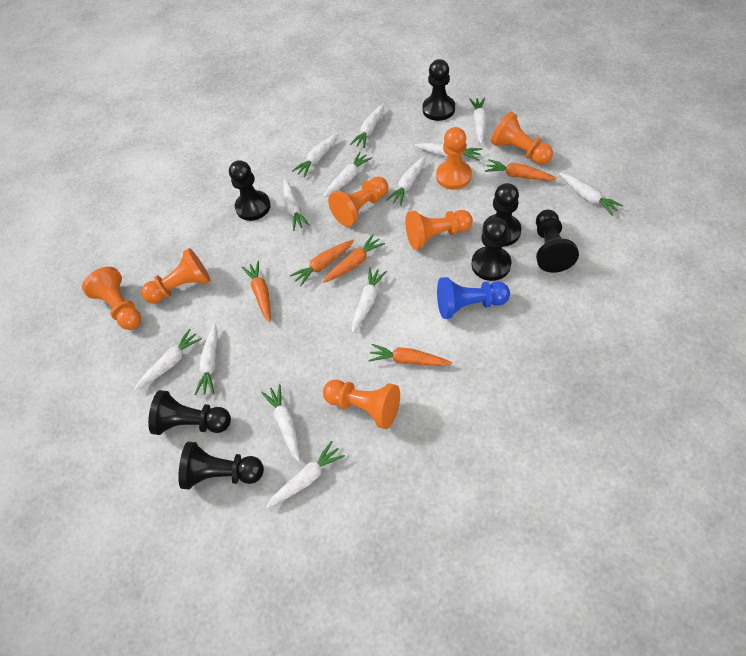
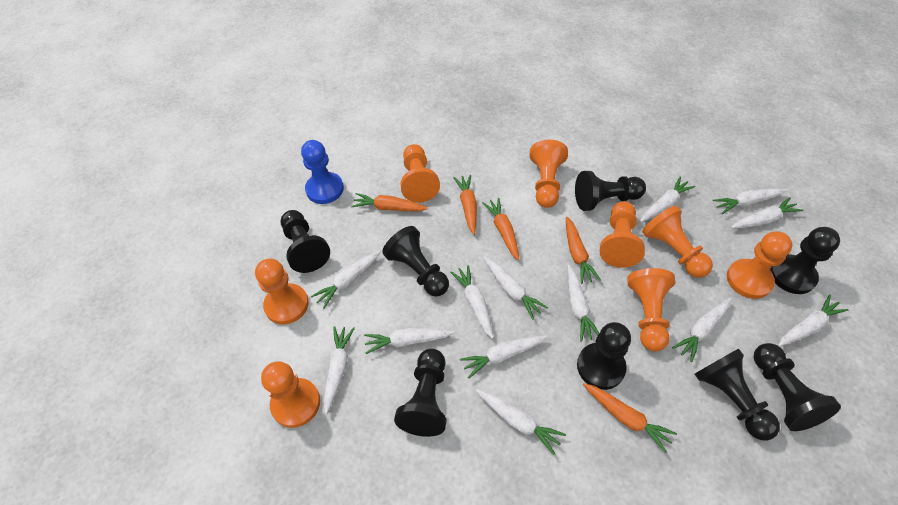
black pawn: [148,390,231,435] [178,442,264,489] [229,160,271,221] [422,59,455,121] [472,218,511,281] [483,183,521,246] [536,210,579,273] = 7 -> [281,210,330,273] [382,226,449,297] [394,349,446,437] [575,171,646,211] [577,322,631,390] [695,349,780,441] [753,343,841,431] [770,227,840,294] = 8
orange pawn: [82,267,141,330] [141,248,210,304] [323,380,400,429] [328,177,388,227] [405,210,473,250] [436,127,472,190] [491,112,553,165] = 7 -> [255,259,309,325] [261,361,320,428] [400,144,440,203] [530,140,568,208] [600,201,645,268] [627,268,675,351] [642,205,713,278] [727,231,792,299] = 8

